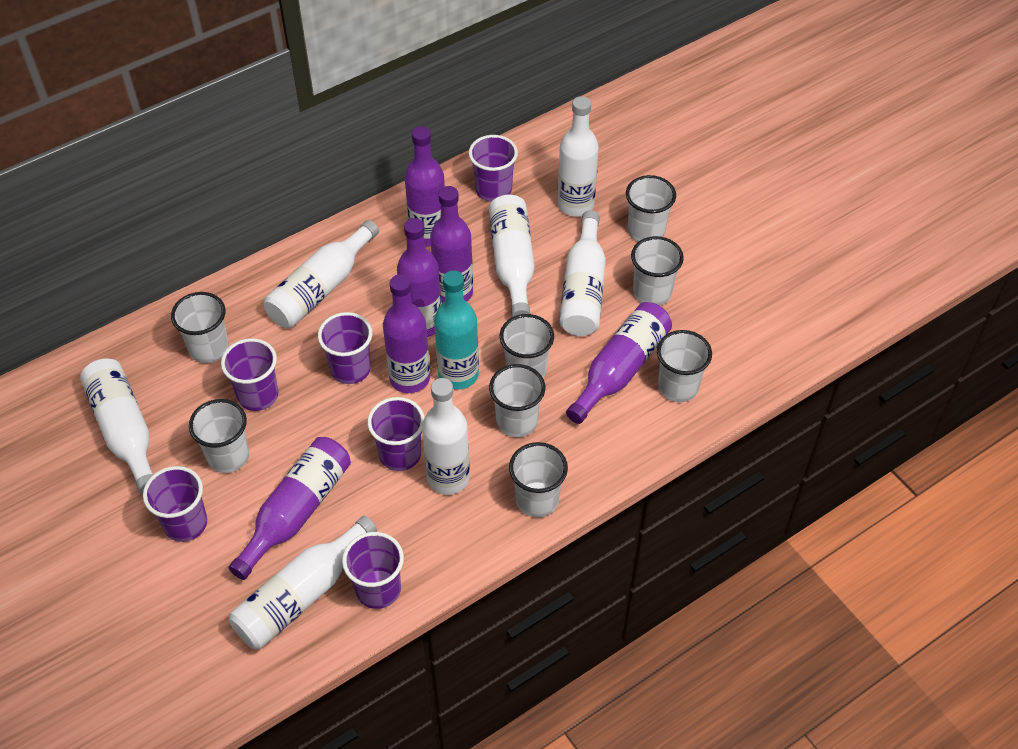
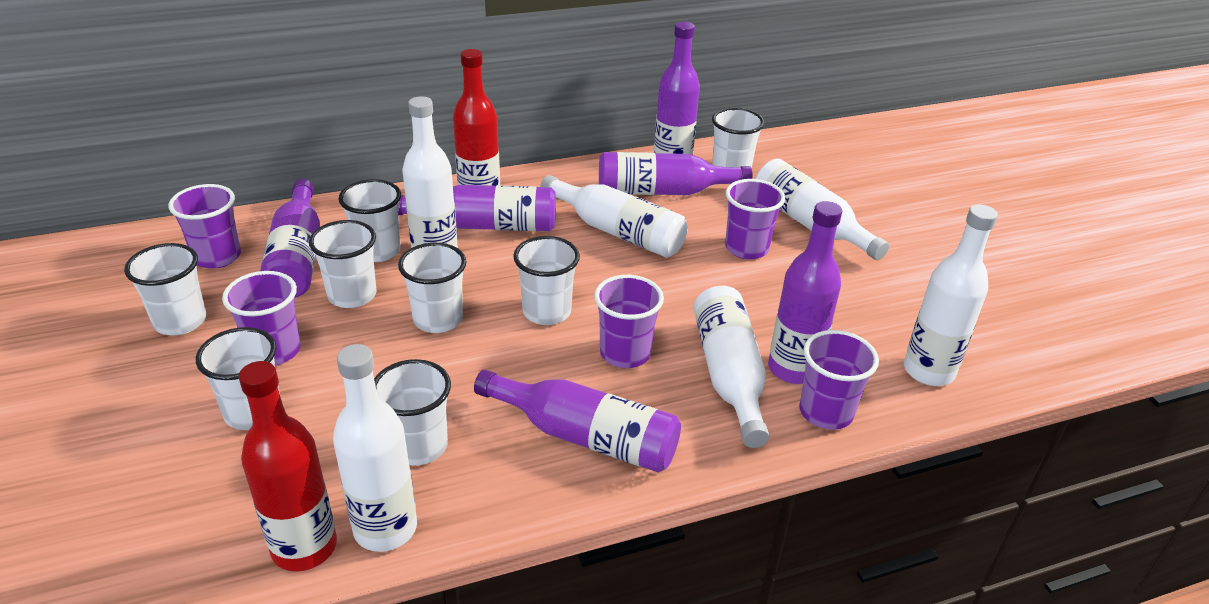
purple cup: [143,466,207,542] [221,338,279,411] [318,312,373,384] [342,532,404,609] [367,397,425,471] [469,135,518,202] = 6 -> [169,184,241,269] [222,271,301,365] [594,275,664,368] [725,179,785,260] [799,330,879,430] = 5
red bottle: none = 0 -> [239,361,337,572] [453,49,500,186] = 2
turquoise bottle: [434,270,479,389] = 1 -> none = 0
white bottle: [80,358,153,495] [229,516,377,650] [264,220,379,328] [422,378,470,495] [489,194,535,317] [557,96,599,217] [559,210,606,336] = 7 -> [333,344,417,552] [402,96,458,248] [540,175,688,258] [694,286,769,448] [756,159,889,260] [904,204,998,386] = 6

